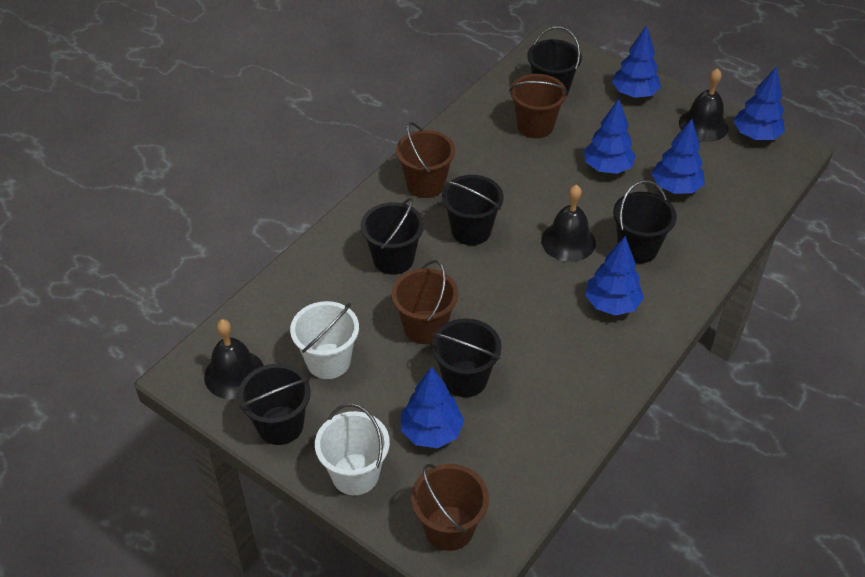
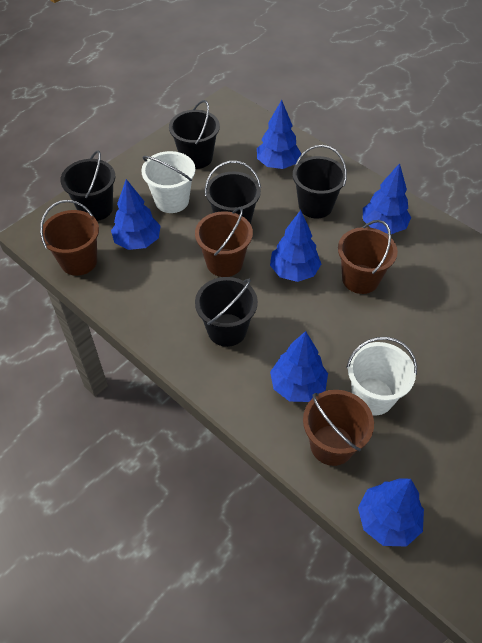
black bell: [204,319,264,399] [541,185,596,262] [679,68,729,142] = 3 -> none = 0
black bucket: [238,364,311,445] [361,198,424,275] [432,318,501,397] [442,175,503,245] [527,27,582,97] [613,180,677,263] = 6 -> [60,150,115,221] [169,100,220,169] [195,277,258,347] [205,161,261,224] [293,145,347,219] = 5

